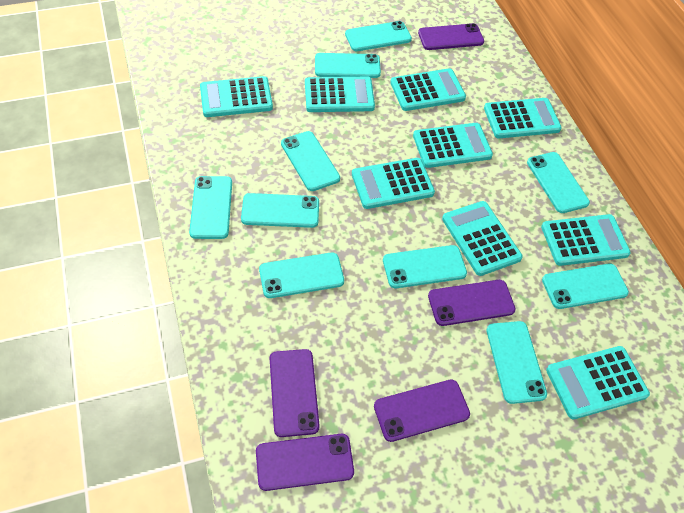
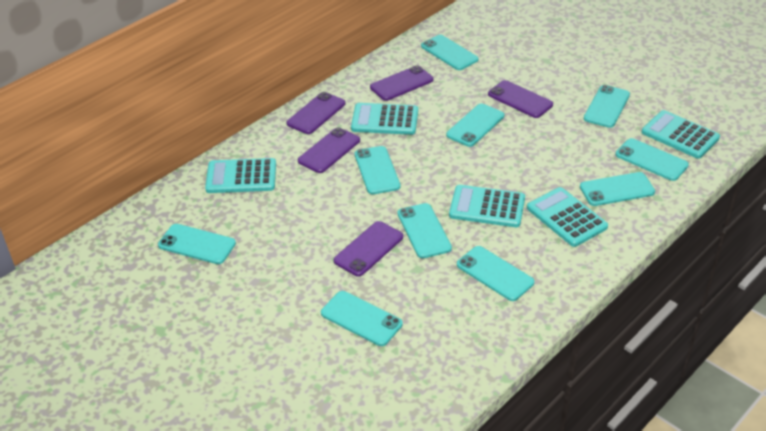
turquoise calculator: [200,76,273,117] [305,77,375,112] [352,158,435,209] [390,68,466,111] [413,123,493,168] [442,201,523,276] [484,98,562,138] [541,214,631,266] [546,346,650,419] = 9 -> [205,158,276,193] [351,103,418,135] [449,185,525,227] [527,187,608,247] [642,110,720,159] = 5

